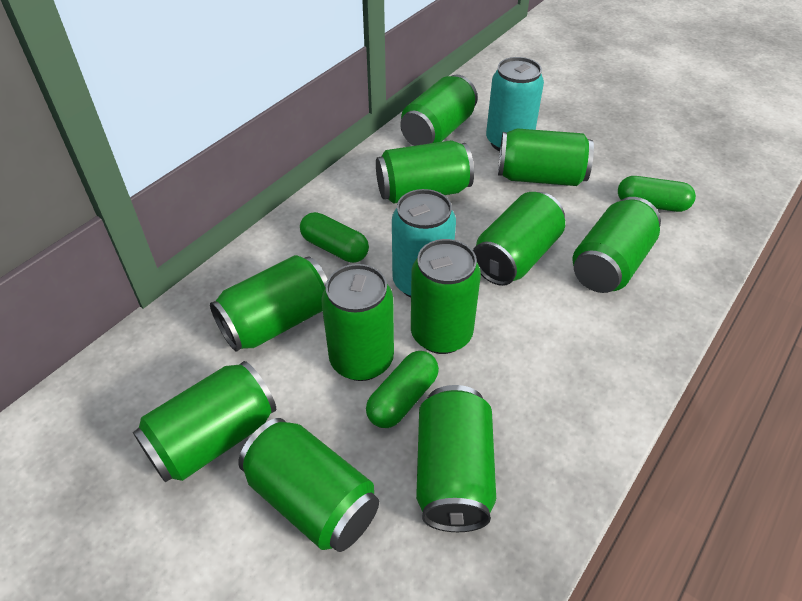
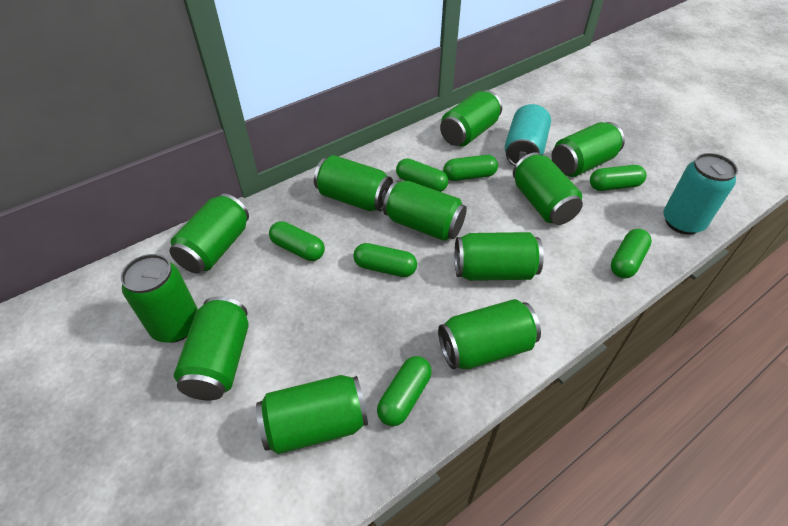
green capsule: [300,212,369,263] [366,351,439,428] [618,176,696,212] = 3 -> [269,221,325,261] [353,243,417,277] [377,356,432,426] [396,158,448,192] [443,155,498,181] [590,165,647,191] [611,229,652,278] = 7

